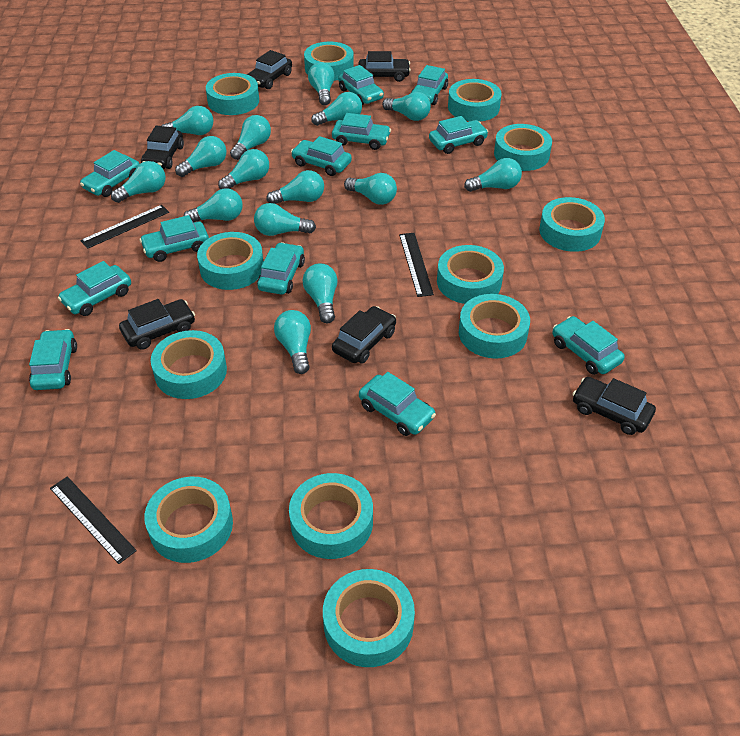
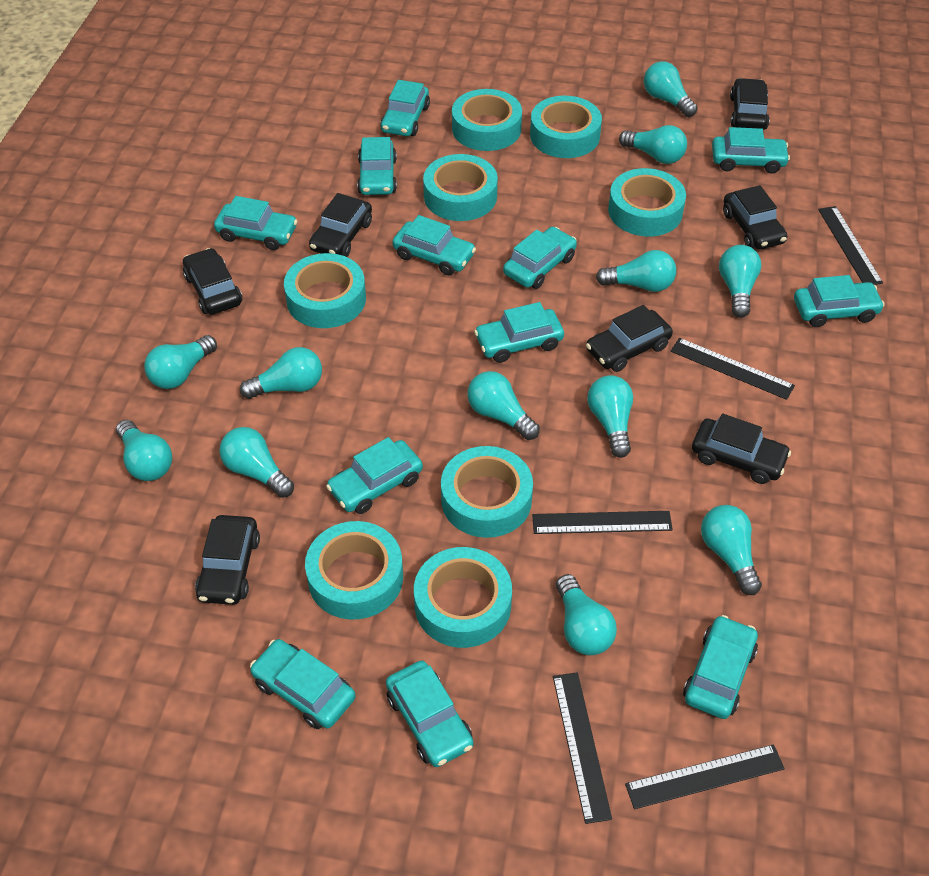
black car: [119,299,195,350] [141,126,184,169] [247,50,292,89] [332,306,396,364] [359,51,411,82] [572,377,656,435] = 6 -> [183,248,242,315] [195,515,260,605] [309,193,372,257] [586,305,673,372] [692,414,791,484] [723,185,787,250] [730,78,770,130] = 7
black ruler: [50,476,137,564] [80,205,169,249] [399,233,434,297] = 3 -> [532,511,673,534] [553,672,612,824] [625,744,785,809] [671,338,795,400] [818,206,883,285] = 5
turquoise light bulb: [111,161,166,203] [161,106,213,135] [175,136,227,177] [183,188,243,223] [218,149,269,189] [230,115,271,160] [254,203,316,236] [266,170,324,204] [274,310,311,374] [303,263,337,323] [308,62,335,105] [311,92,362,126] [344,173,397,205] [382,92,431,121] [464,158,522,192] = 15 -> [116,420,172,481] [144,335,217,389] [219,427,294,498] [240,347,322,399] [467,371,540,440] [556,574,617,655] [587,375,633,458] [596,250,676,292] [619,125,687,164] [644,61,698,117] [701,505,762,595] [719,245,761,318] = 12
turquoise tape: [144,477,233,563] [151,330,227,399] [197,232,263,290] [206,73,259,115] [289,473,373,559] [304,42,354,81] [323,569,415,667] [437,245,504,304] [448,79,501,122] [459,294,530,359] [494,124,552,171] [539,197,605,252] = 12 -> [284,253,366,328] [305,521,403,620] [414,547,512,648] [423,154,498,221] [441,446,533,538] [452,89,522,151] [530,96,602,158] [608,168,686,236] = 8

